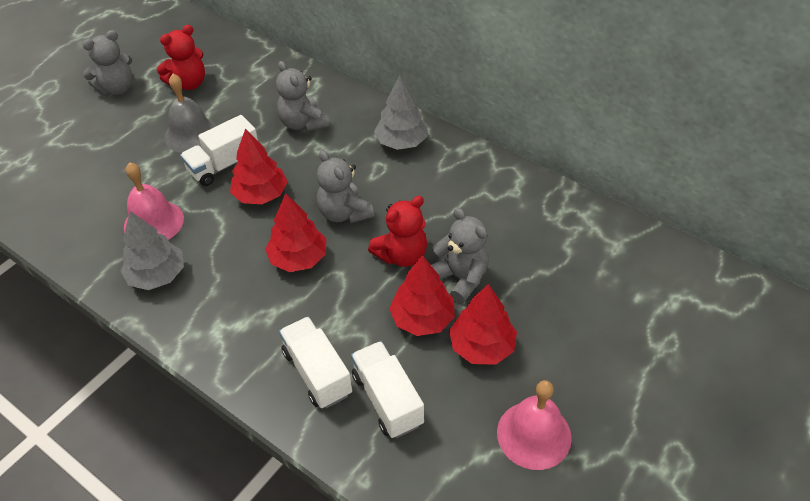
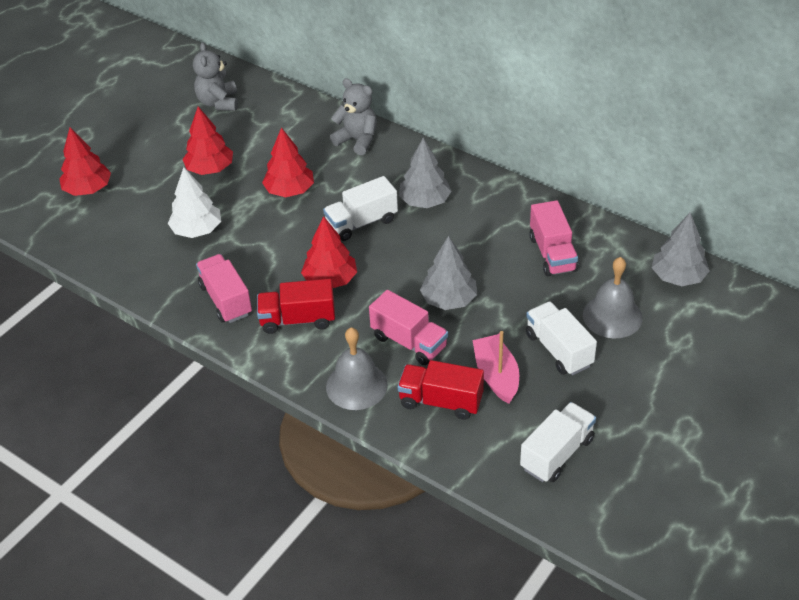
grey bell: [164,74,217,153] = 1 -> [326,327,388,410] [583,257,643,338] = 2
grey teddy bear: [82,30,133,95] [276,61,329,132] [317,150,374,224] [431,208,489,303] = 4 -> [193,42,238,111] [330,78,377,155] = 2
grey tree: [121,211,184,290] [374,75,428,150] = 2 -> [399,138,451,208] [420,236,477,310] [652,212,710,286] = 3
pink bell: [124,162,184,240] [497,380,572,470] = 2 -> none = 0
pink boat: none = 0 -> [472,331,519,404] = 1
pink truck: none = 0 -> [196,254,252,323] [369,290,448,365] [529,200,578,276] = 3
red teddy bear: [157,25,205,90] [368,196,427,267] = 2 -> none = 0
red truck: none = 0 -> [257,279,335,334] [398,360,484,420] = 2
white tree: none = 0 -> [168,167,221,238] = 1

